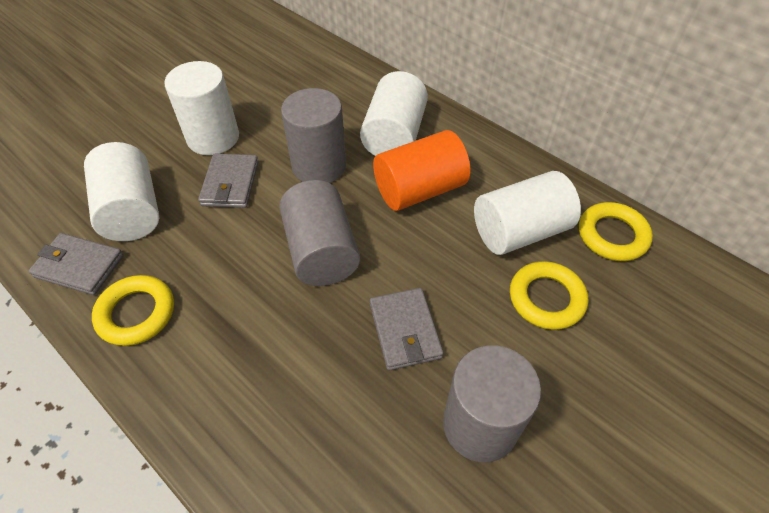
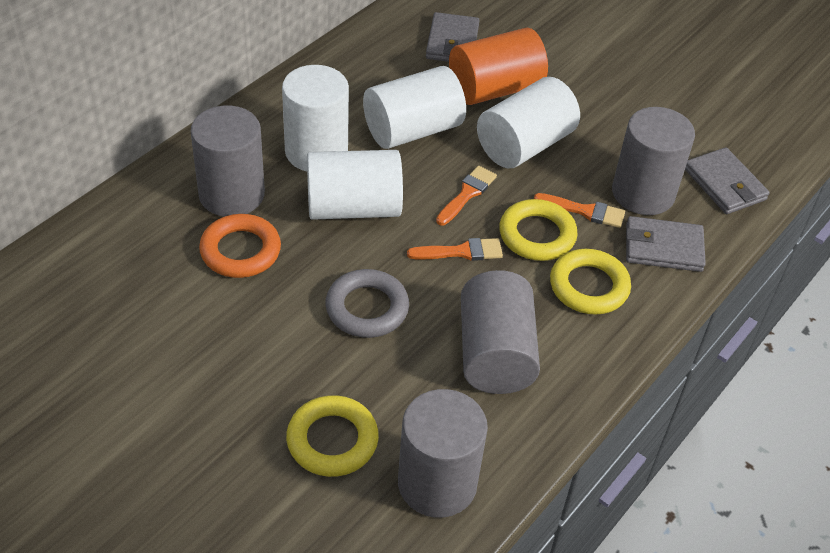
grey cylinder: [279,180,360,286] [281,88,346,183] [443,345,541,462] = 3 -> [191,106,265,217] [398,389,488,518] [461,270,540,394] [612,107,695,215] = 4
grey ring: none = 0 -> [325,269,409,338] = 1
orange brush: none = 0 -> [407,238,503,261] [436,166,497,225] [534,193,625,228] = 3
orange ring: none = 0 -> [199,214,281,278] = 1

